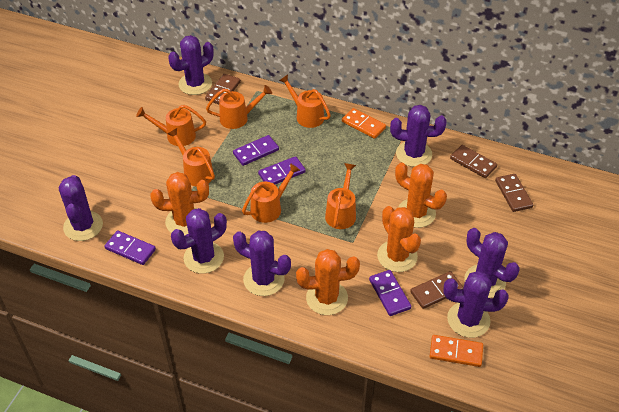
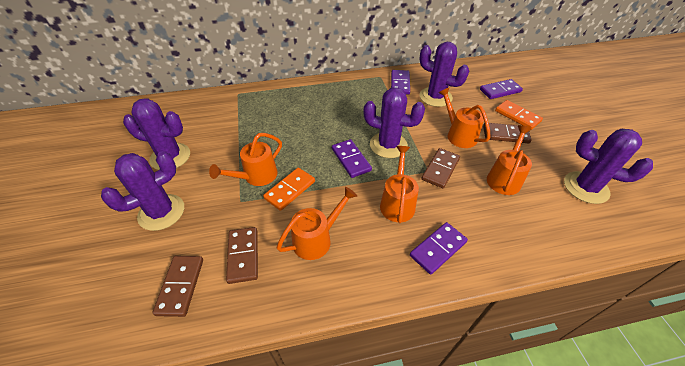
orange cactus: [150,172,209,236] [296,249,360,315] [377,206,421,272] [395,163,447,228] = 4 -> none = 0
orange watering can: [136,105,206,146] [168,128,215,187] [206,85,272,129] [242,163,300,223] [279,75,331,128] [325,163,356,229] = 6 -> [209,133,282,186] [277,187,357,260] [380,146,419,223] [438,88,490,148] [487,125,532,195] = 5
purple cactus: [59,175,103,241] [168,35,214,95] [171,208,227,274] [233,231,291,296] [390,105,447,167] [444,271,509,338] [464,228,519,298] = 7 -> [101,151,184,231] [123,98,190,170] [364,87,425,158] [419,42,469,107] [564,129,653,204] = 5

